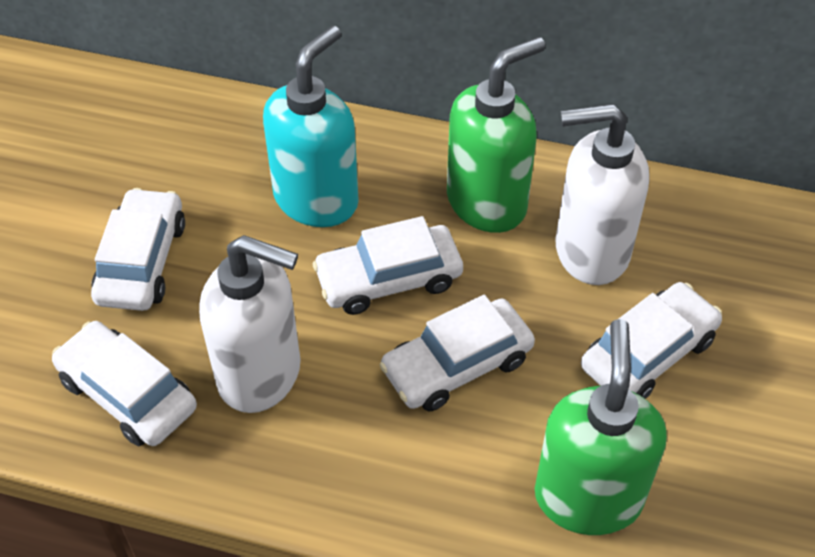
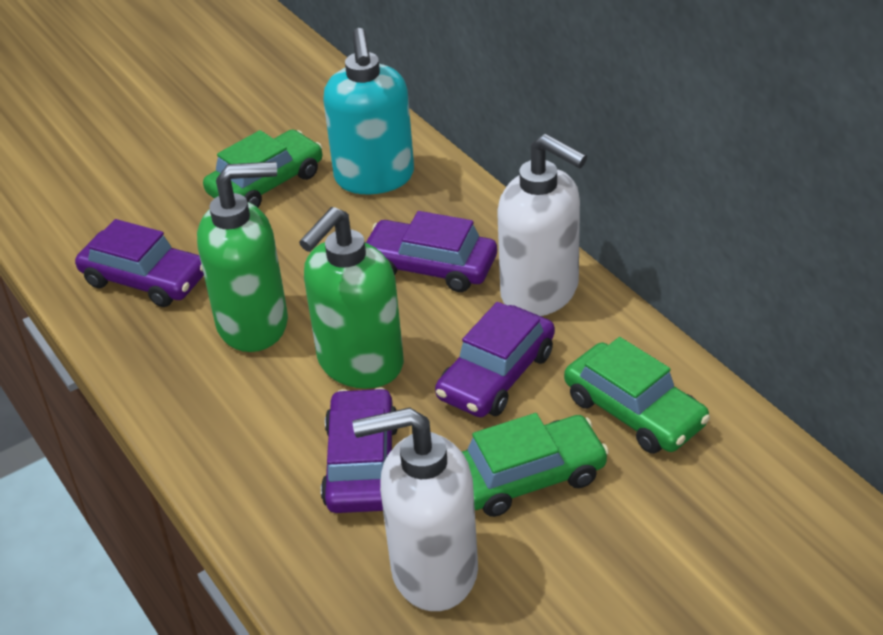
green car: none = 0 -> [203,129,322,208] [462,413,609,517] [564,337,710,454] = 3
purple car: none = 0 -> [75,219,204,307] [321,387,397,513] [366,211,497,292] [435,302,555,417] = 4
white car: [52,321,197,446] [91,188,185,311] [313,216,463,315] [379,295,535,412] [581,282,722,399] = 5 -> none = 0

